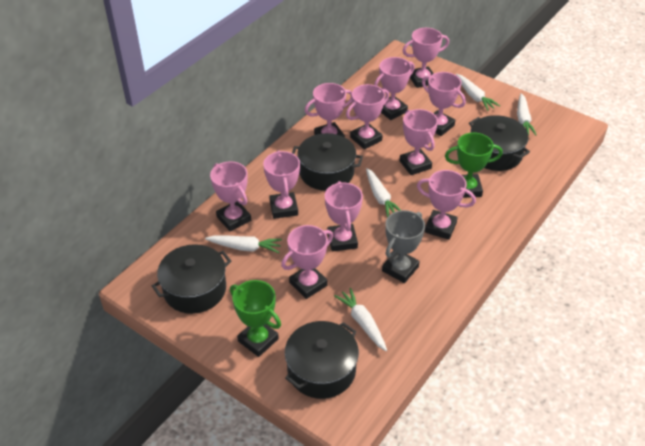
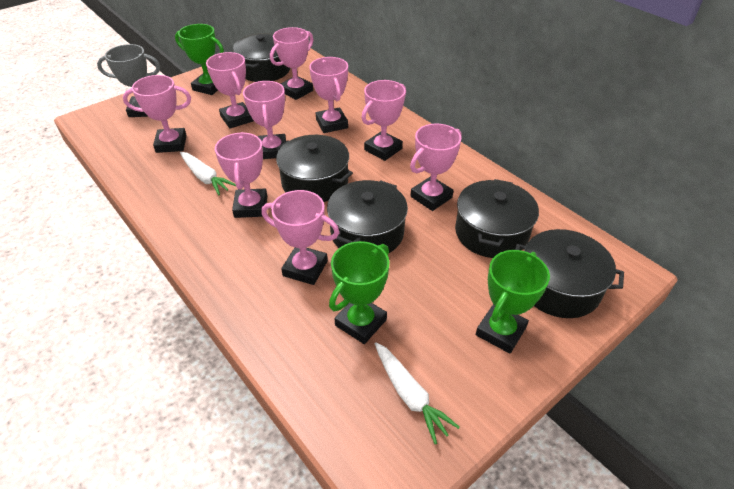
black pot: [152,244,231,314] [285,321,359,399] [292,133,363,191] [469,115,530,171] = 4 -> [233,33,290,82] [276,135,353,202] [327,180,408,253] [455,179,539,258] [515,229,624,318] = 5
green trophy: [230,280,281,357] [445,133,503,198] = 2 -> [175,24,224,95] [329,241,389,344] [476,250,550,353] = 3
pink trophy: [210,161,251,231] [263,150,300,219] [281,225,333,299] [305,83,352,137] [325,181,363,252] [346,84,389,149] [374,57,415,120] [399,109,438,175] [403,28,449,88] [417,170,476,240] [422,72,466,136] = 11 -> [123,75,191,153] [206,52,254,128] [215,132,267,218] [243,81,286,159] [261,190,340,285] [270,27,313,100] [309,57,348,133] [362,80,406,161] [410,124,462,211] = 9
white carrot: [205,235,282,253] [334,288,387,351] [366,168,401,218] [456,74,500,111] [517,93,537,135] = 5 -> [180,152,236,195] [375,342,460,444] = 2

